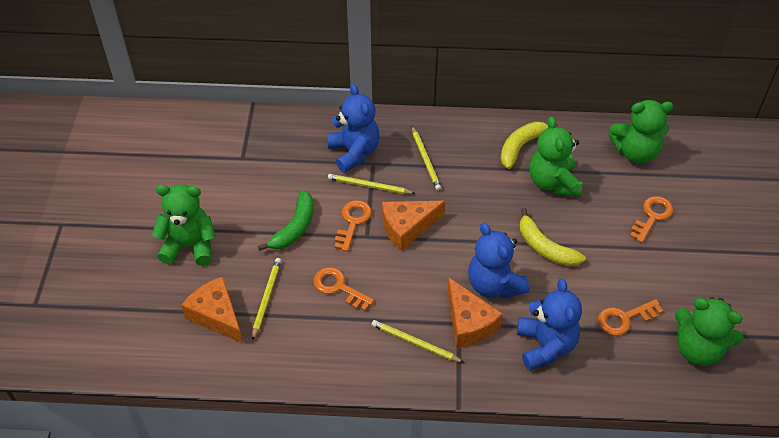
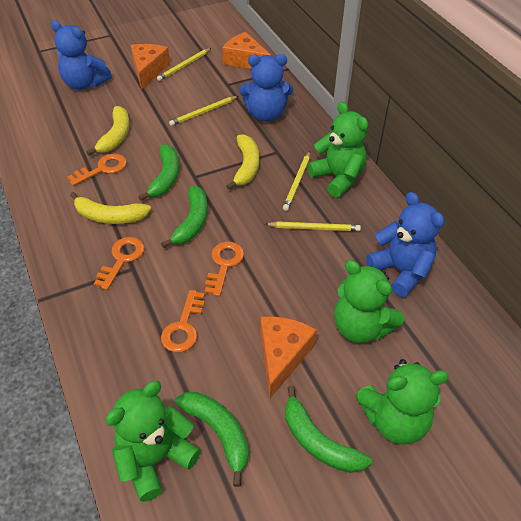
green banana: [258,190,314,251] = 1 -> [139,144,179,201] [161,186,208,248] [175,392,249,487] [285,386,372,473] = 4
yellow banana: [500,122,559,169] [520,208,586,267] = 2 -> [70,192,151,224] [86,106,129,156] [226,134,259,190] = 3

